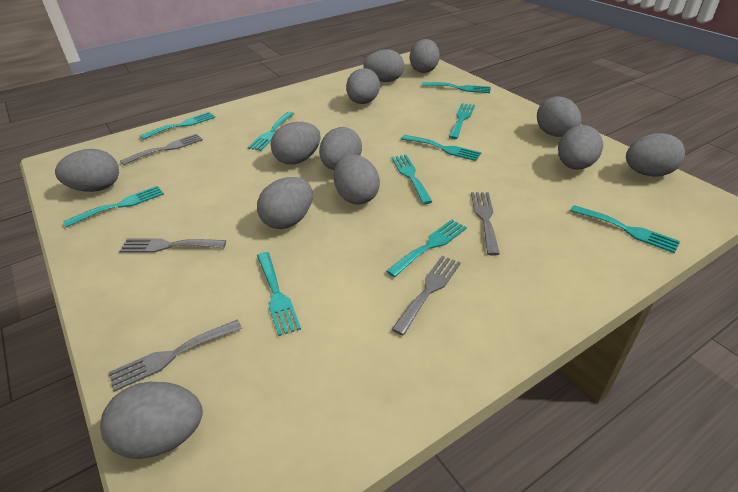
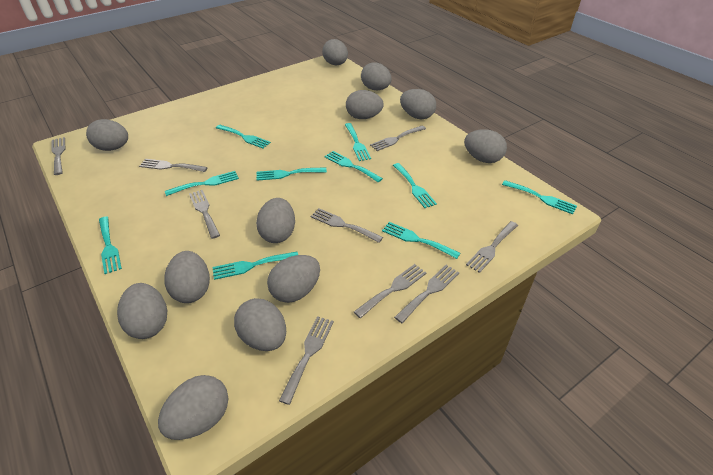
grey fork: [108,319,242,392] [119,238,226,253] [120,134,203,165] [391,256,461,335] [471,192,500,256] = 5 -> [51,137,65,175] [139,159,208,172] [189,190,220,239] [279,316,334,405] [310,208,383,243] [354,264,426,318] [370,125,426,151] [394,265,459,323] [466,221,518,273] = 9

